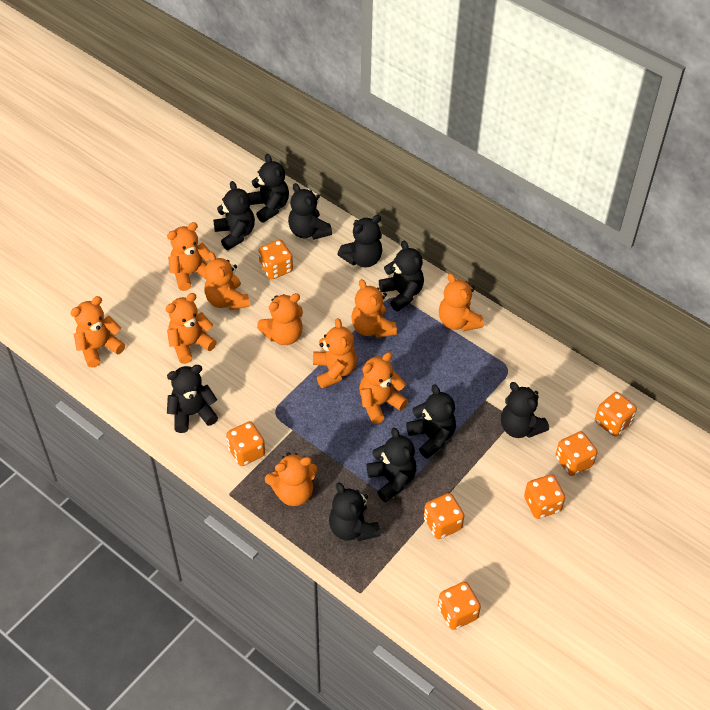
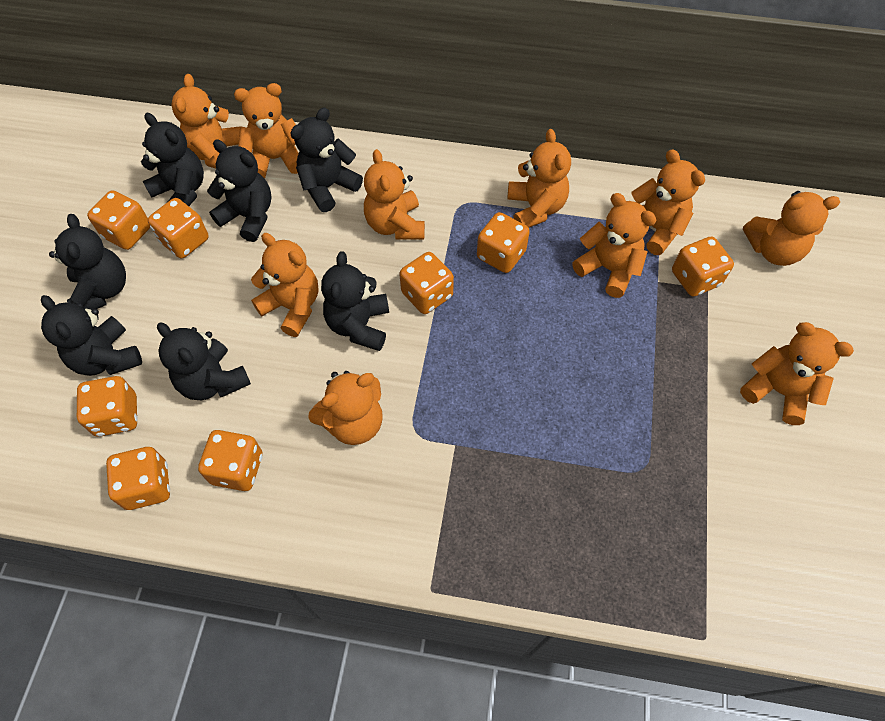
black teddy bear: [167,365,218,433] [213,181,255,250] [248,154,289,223] [288,183,332,240] [329,483,380,541] [337,215,382,267] [367,428,416,502] [379,241,424,311] [406,385,456,459] [501,382,549,438] = 10 -> [41,295,142,376] [49,214,126,309] [141,113,204,206] [157,323,251,400] [207,139,272,242] [290,108,363,212] [321,251,389,351] = 7
orange dice: [226,421,265,466] [258,239,293,279] [424,493,464,539] [438,582,481,630] [524,475,565,519] [555,431,598,476] [595,392,637,436] = 7 -> [77,376,138,437] [87,190,150,250] [106,447,170,510] [148,198,209,258] [198,430,263,491] [399,252,454,314] [477,212,530,273] [672,236,734,296] = 8

